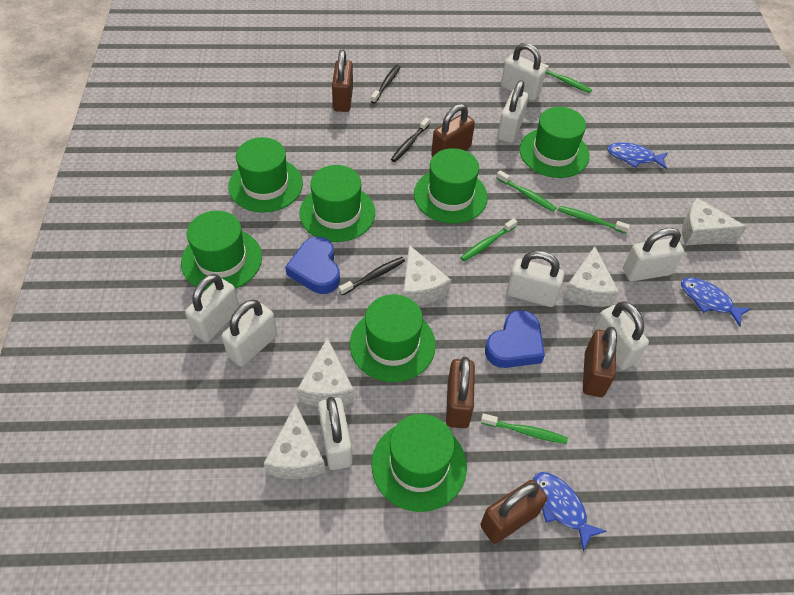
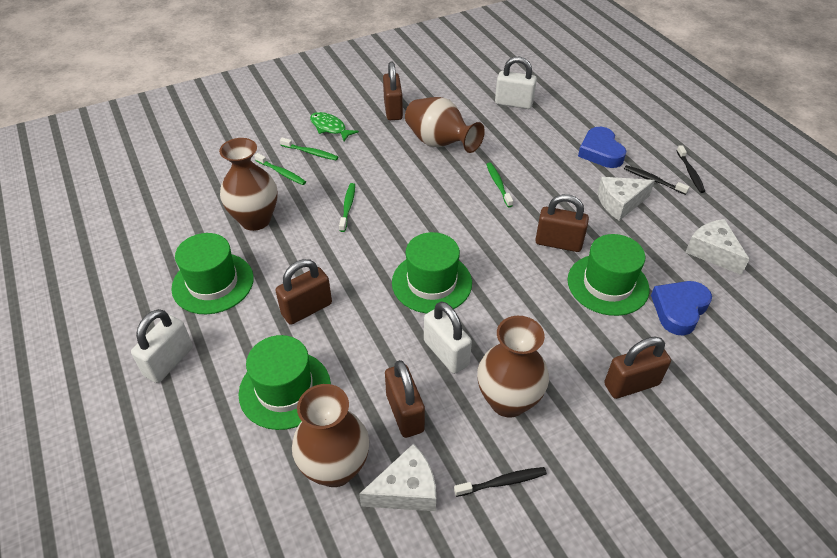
blue fish: [533,472,606,551] [607,142,668,169] [681,278,751,326] = 3 -> none = 0
brown vase: none = 0 -> [219,138,278,231] [292,384,369,487] [405,97,485,153] [477,316,549,418] = 4
green fish: none = 0 -> [310,112,359,141] = 1
green hat: [181,211,262,290] [228,137,303,213] [299,165,375,242] [350,294,436,382] [371,414,467,512] [414,148,488,224] [519,107,590,178] = 7 -> [171,233,254,314] [238,335,331,430] [392,232,472,313] [567,234,650,316] = 4
green toothbrush: [460,218,517,261] [481,413,568,444] [496,170,556,212] [540,62,592,93] [558,206,630,233] = 5 -> [254,153,306,185] [280,138,338,160] [339,183,355,232] [486,162,513,207] = 4
white cheese: [264,403,326,479] [297,337,354,407] [403,245,451,306] [563,246,619,307] [682,198,747,246] = 5 -> [359,444,436,511] [597,177,655,221] [685,219,750,275] = 3
white padlock: [185,274,239,342] [222,299,277,367] [318,397,352,470] [497,80,529,143] [501,43,546,101] [506,250,564,307] [592,301,649,370] [623,228,684,281] = 8 -> [131,309,193,383] [424,301,472,374] [495,57,537,109] = 3

